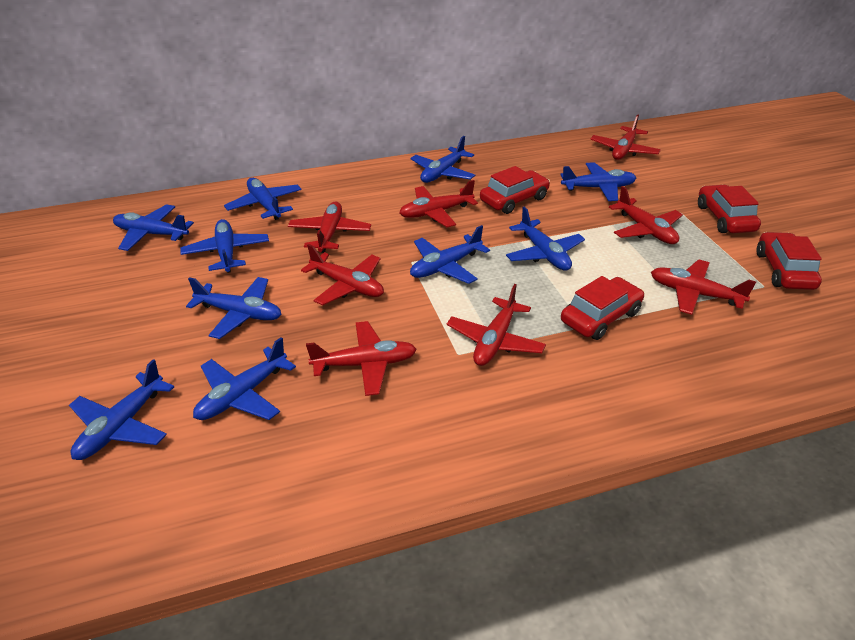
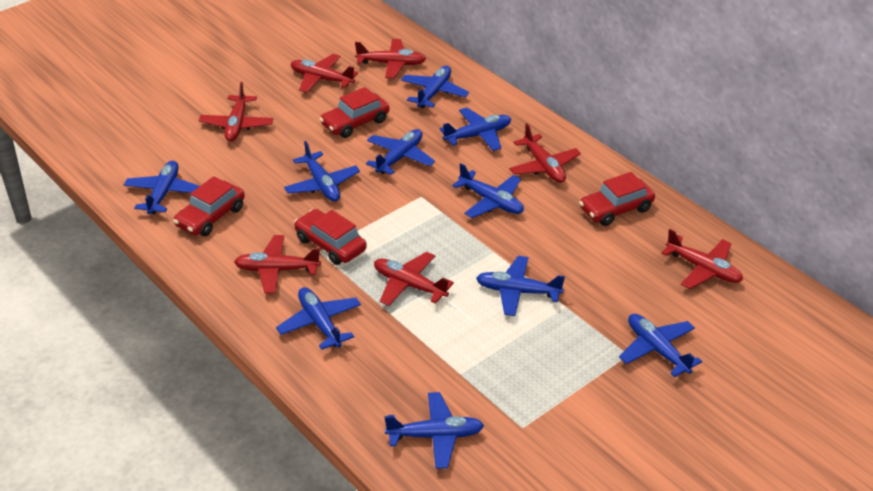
red plane: [288,201,371,253] [301,244,384,306] [306,321,417,396] [399,180,478,227] [447,284,546,366] [590,114,661,160] [609,186,683,244] [651,260,756,315] = 8 -> [199,82,274,142] [234,235,321,294] [291,54,358,93] [355,39,426,78] [374,252,454,306] [509,123,581,183] [661,229,743,289] = 7

